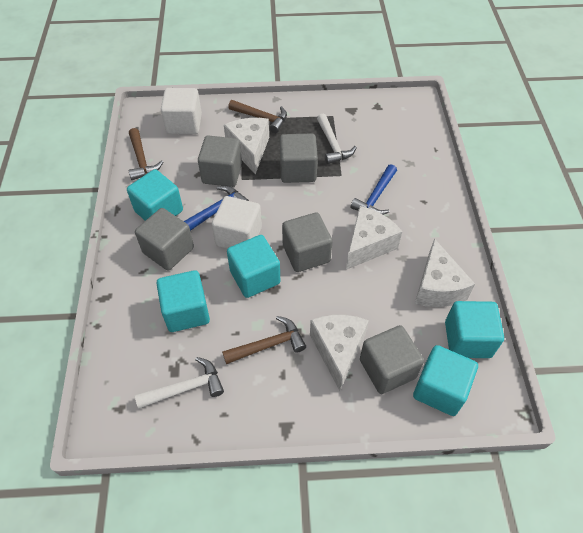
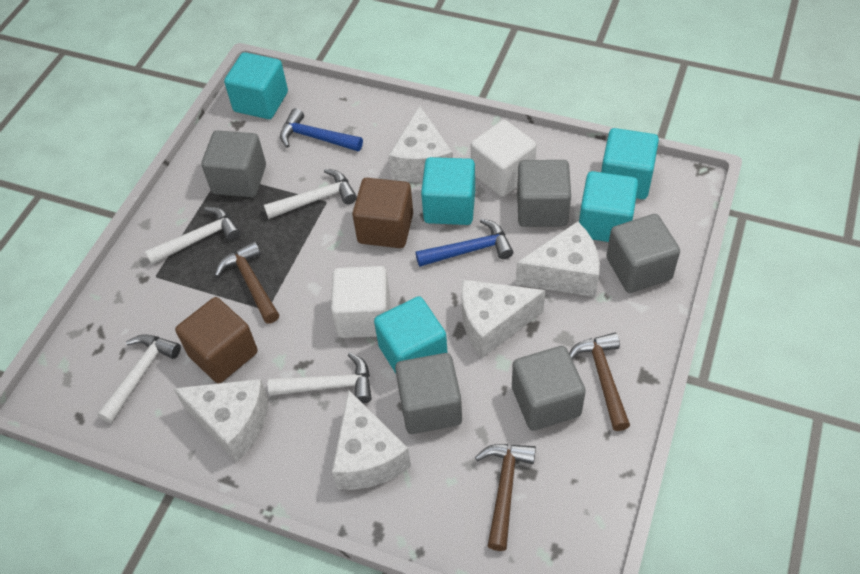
brown cube: none = 0 -> [175,297,258,383] [352,178,413,248] = 2
white cheese: [224,118,269,174] [310,315,369,391] [346,206,402,270] [415,238,475,307] = 4 -> [173,379,269,462] [332,389,411,490] [389,105,453,183] [461,280,545,358] [516,221,600,297] = 5
white hammer: [135,357,224,409] [317,113,357,164] = 2 -> [97,334,181,423] [145,207,241,265] [264,169,357,219] [268,352,372,404] = 4

